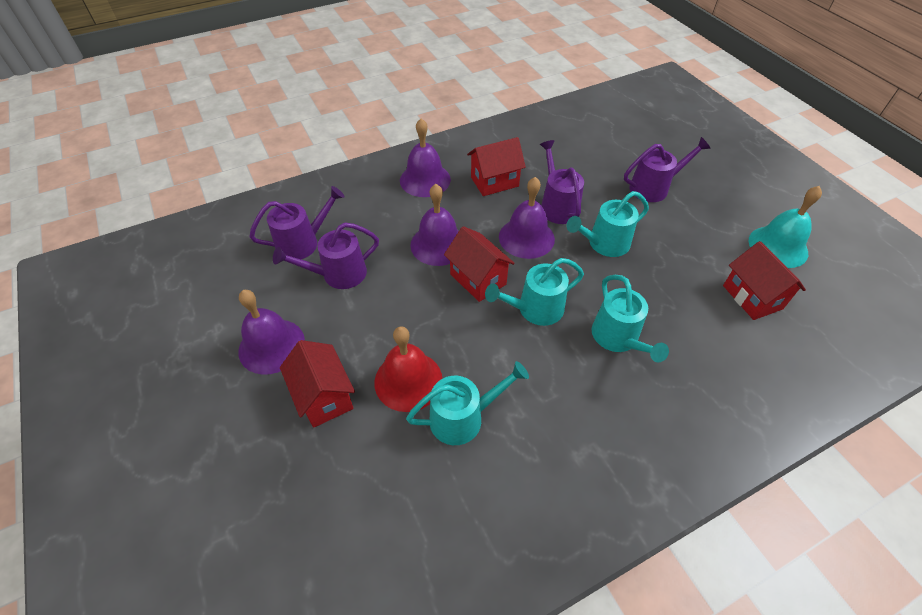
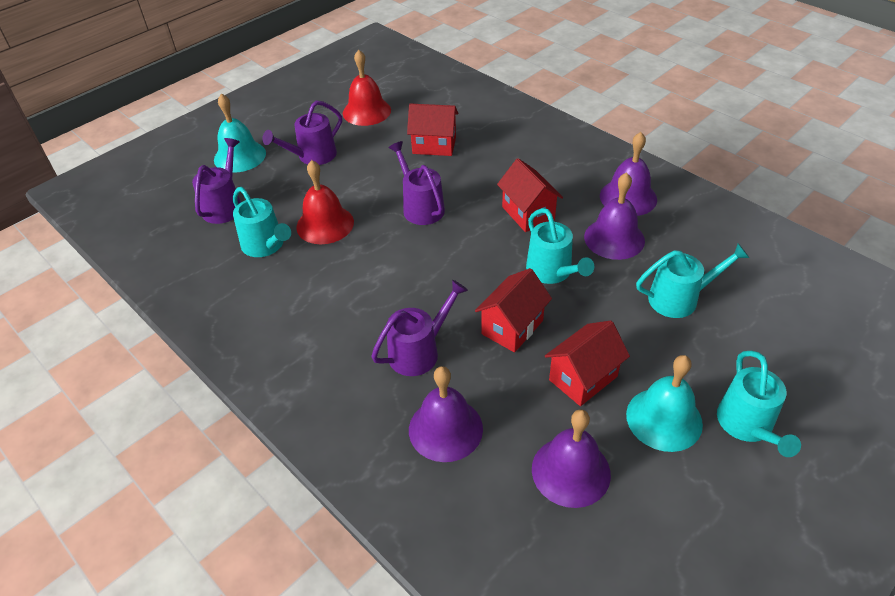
red bell: [374,326,442,412] = 1 -> [296,160,354,244] [343,50,391,126] = 2
turquoise bell: [749,186,822,268] = 1 -> [214,94,266,173] [626,355,703,452] = 2

